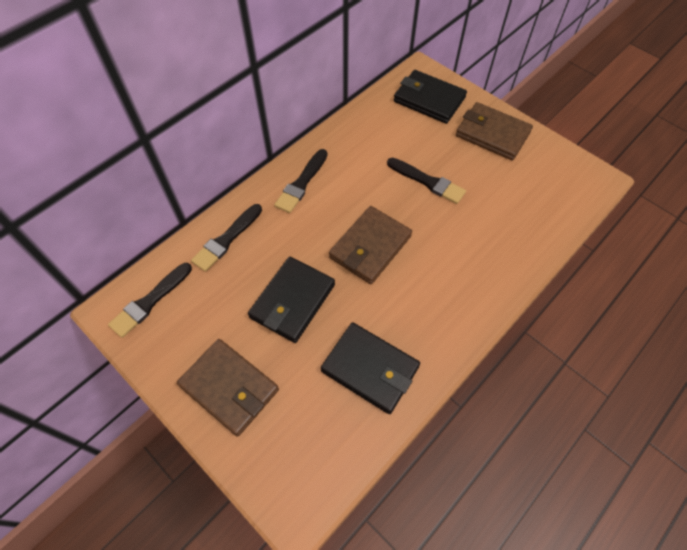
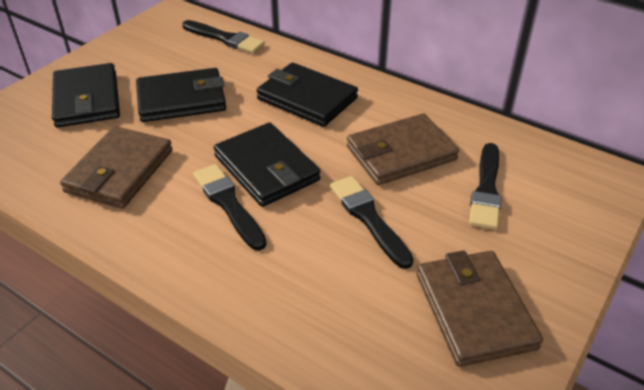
black wallet: [248,257,335,343] [321,322,420,414] [394,70,467,124] = 3 -> [52,63,120,127] [136,68,226,122] [214,123,320,207] [256,62,358,127] = 4

